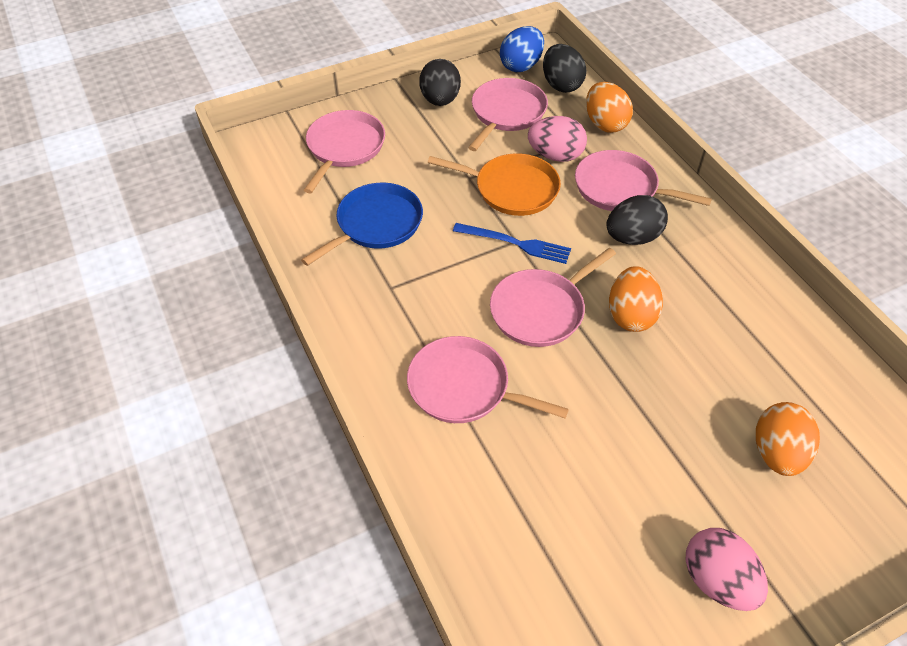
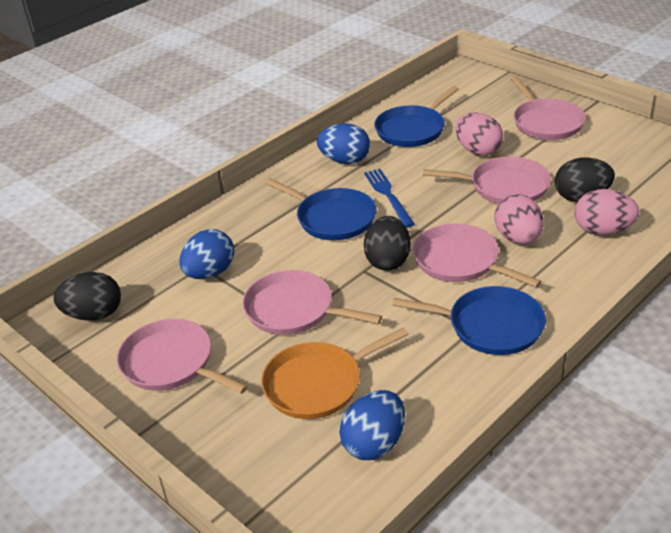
blue egg: [500,26,544,72] = 1 -> [180,229,234,279] [317,123,370,164] [339,390,405,460] = 3
blue pan: [301,183,423,266] = 1 -> [265,178,376,240] [374,86,459,147] [392,286,546,355] = 3
orange egg: [586,82,633,133] [609,266,663,332] [756,402,820,476] = 3 -> none = 0
pink egg: [528,116,587,162] [686,528,768,611] = 2 -> [455,112,503,156] [495,194,544,244] [575,189,639,235] = 3

